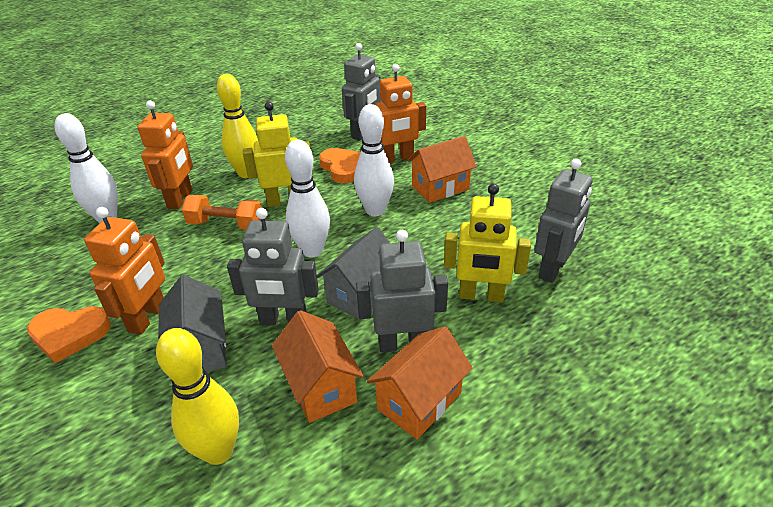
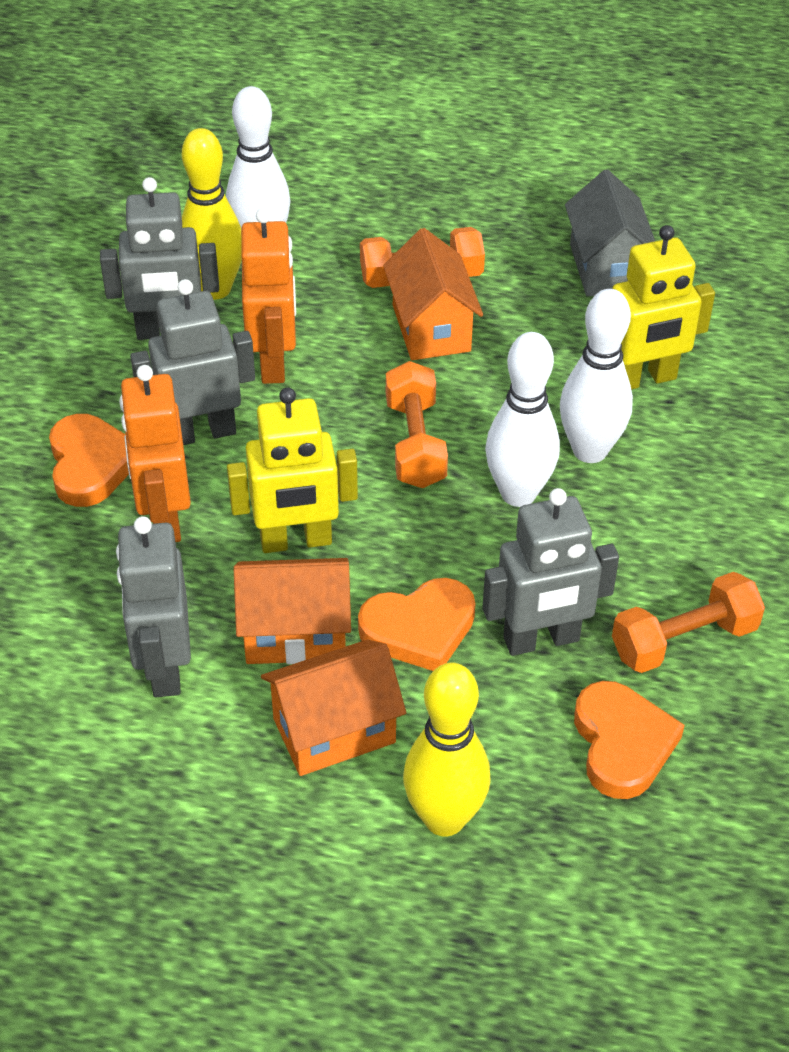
grey house: [158,275,227,372] [317,227,390,320] = 2 -> [565,169,655,297] = 1
orange dumbbell: [182,195,262,230] = 1 -> [360,227,485,288] [386,361,448,488] [612,572,765,673] = 3
orange heart: [27,306,111,363] [319,148,361,183] = 2 -> [49,414,129,507] [358,578,475,671] [574,681,685,799] = 3
orange robot: [84,207,165,335] [137,101,193,209] [374,64,426,163] = 3 -> [119,365,191,542] [241,208,296,384] = 2

